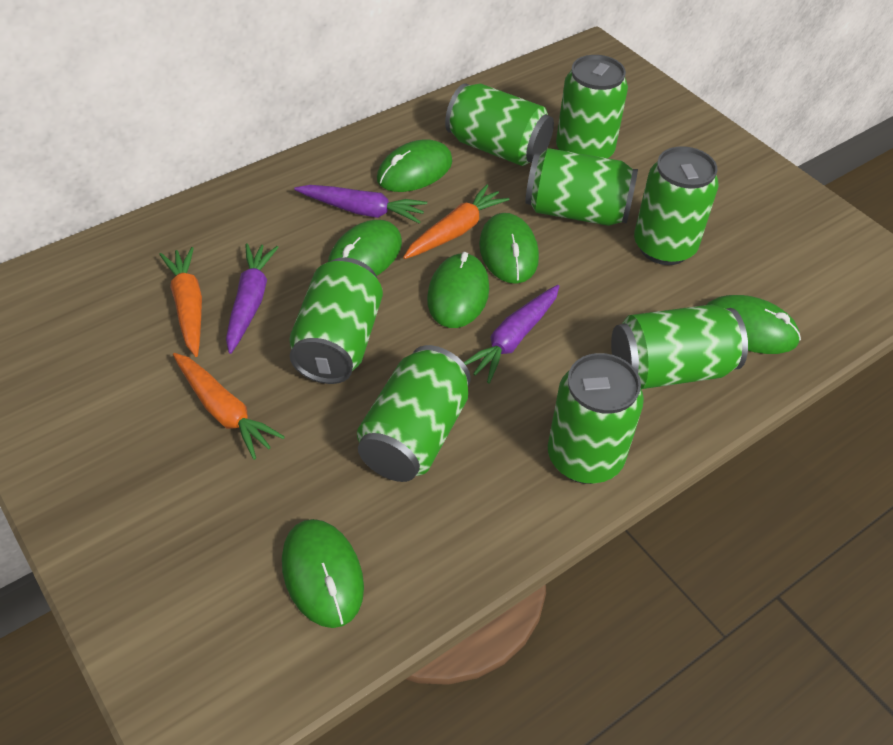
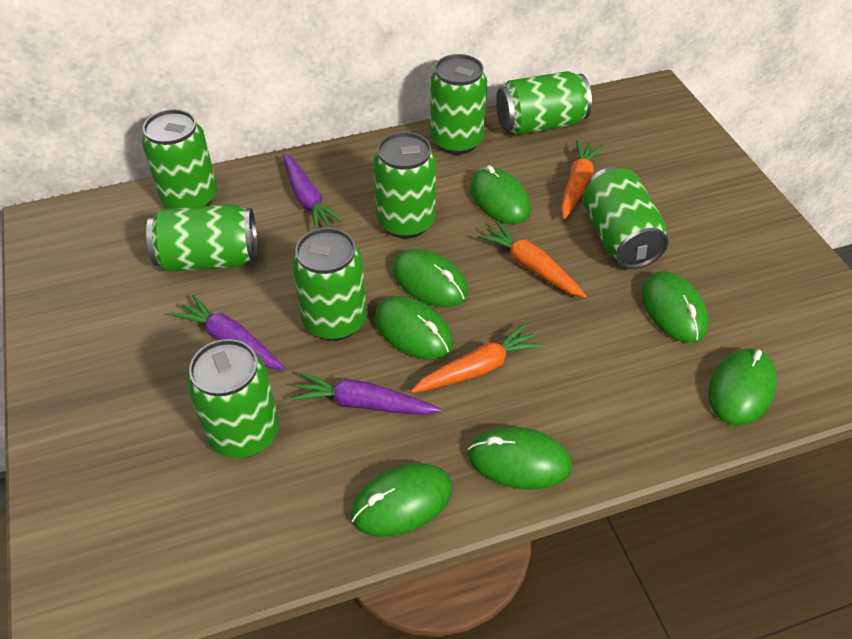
green mouse: [282,519,364,628] [328,220,402,276] [377,139,452,192] [427,252,489,328] [479,213,539,284] [707,295,801,354] = 6 -> [351,463,453,537] [374,296,453,360] [392,249,468,307] [468,427,572,490] [470,165,531,224] [642,271,709,343] [708,348,777,425] = 7

